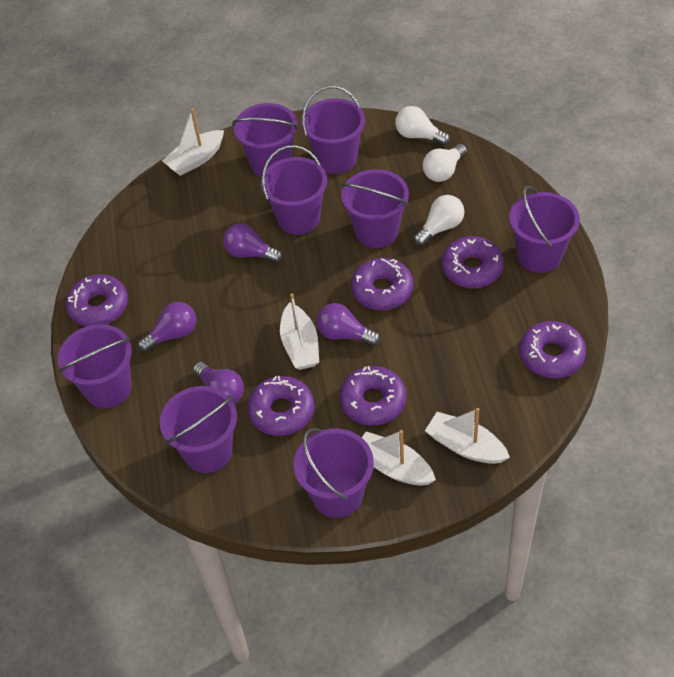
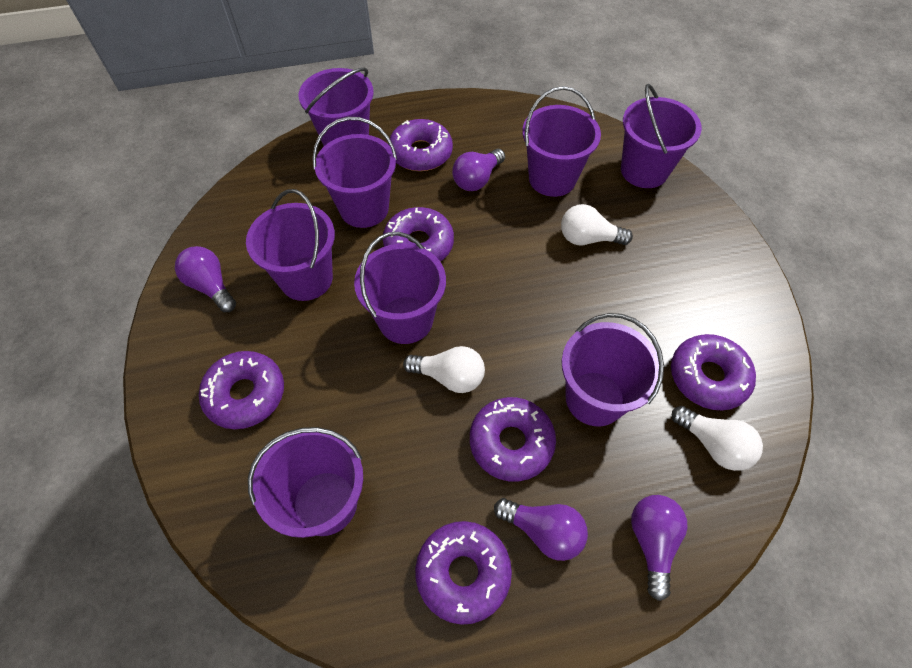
white boat: [162,108,224,176] [280,293,319,370] [362,430,436,486] [425,408,510,464] = 4 -> none = 0

